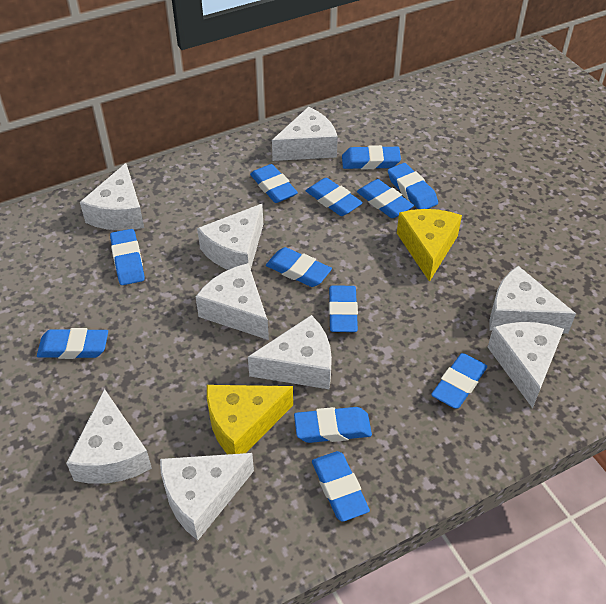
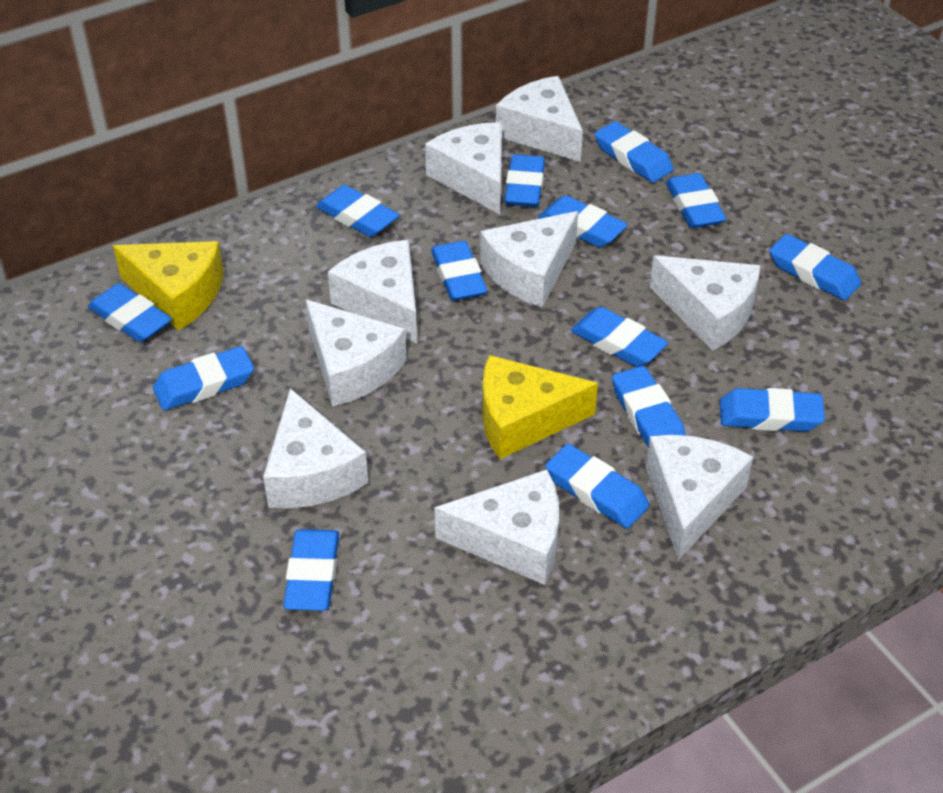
blue eraser: [37,328,108,359] [110,229,145,285] [250,164,298,203] [266,247,332,287] [294,407,372,443] [306,178,363,216] [312,451,370,522] [329,286,358,332] [342,145,401,169] [357,179,414,218] [388,163,438,209] [431,353,487,409] = 12 -> [88,283,172,342] [153,346,254,410] [283,529,339,611] [316,185,399,237] [431,241,487,301] [504,154,545,207] [538,195,628,247] [545,444,649,529] [571,307,668,367] [595,121,673,183] [612,366,686,446] [666,173,726,228] [720,388,825,432] [769,234,861,301] = 14

